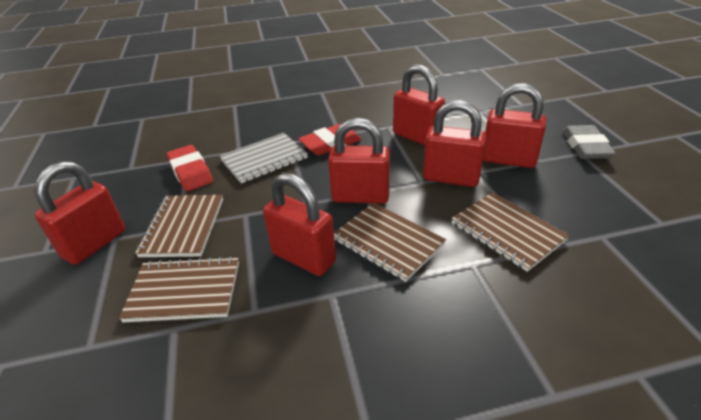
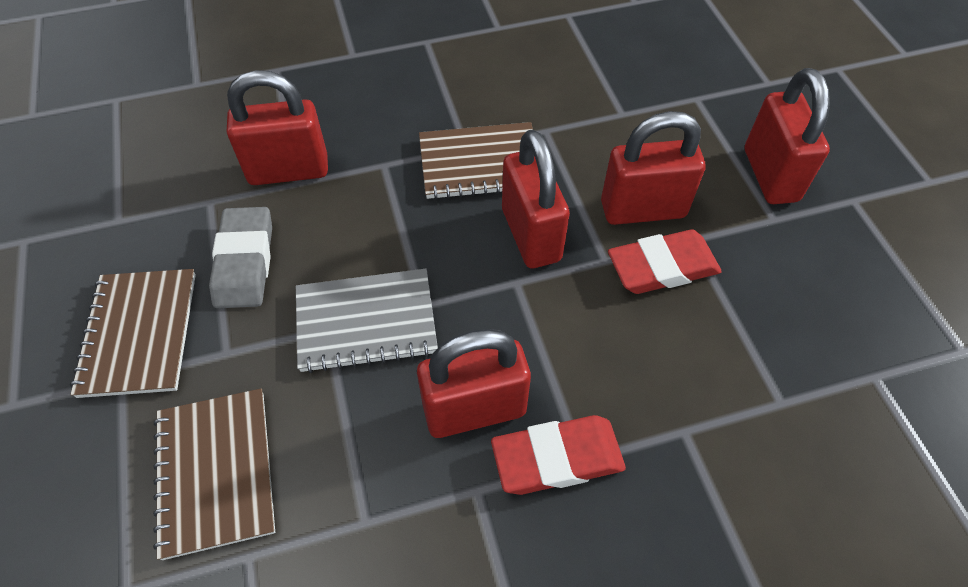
brown notebook: [119,257,239,322] [135,195,223,257] [334,203,446,282] [451,192,570,272] = 4 -> [70,269,196,398] [153,388,275,560] [419,122,533,200] = 3
red padlock: [35,161,125,265] [263,173,336,276] [328,118,390,204] [393,65,445,145] [423,100,486,187] [483,83,546,168] = 6 -> [227,70,328,185] [417,329,531,438] [502,130,570,268] [601,111,705,225] [745,68,830,204] = 5

